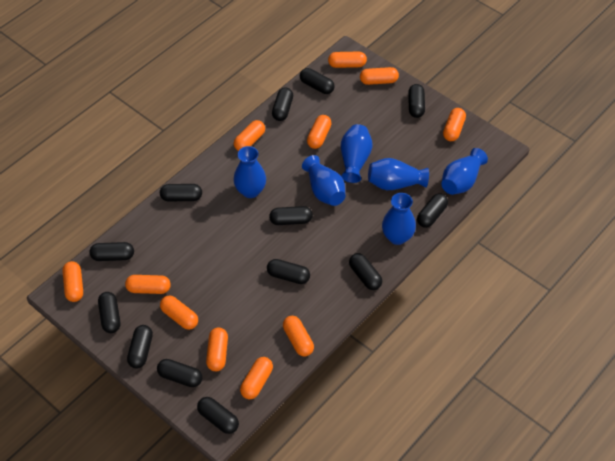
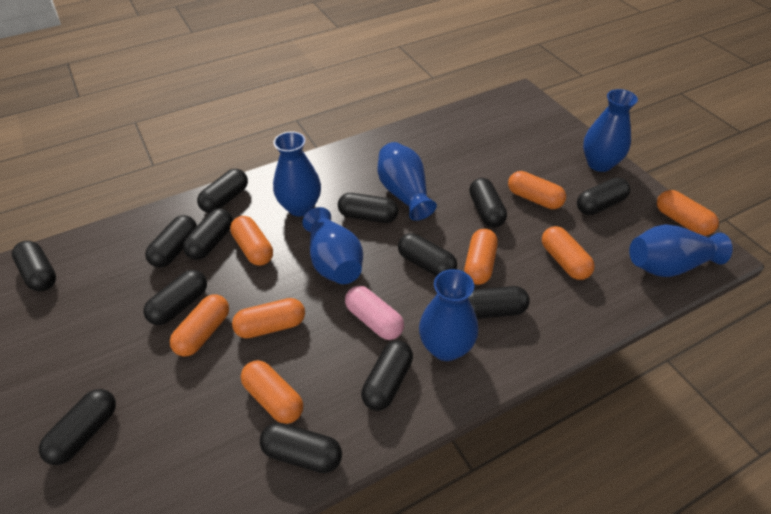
orange capsule: [62,261,83,302] [125,275,171,294] [160,296,198,330] [206,327,228,371] [234,120,265,151] [240,357,273,399] [283,316,314,356] [307,115,332,149] [328,52,367,68] [360,67,399,85] [443,108,466,141] = 11 -> [170,295,229,357] [230,216,273,266] [232,298,305,338] [241,360,303,424] [464,229,498,285] [508,171,566,209] [542,226,595,280] [657,190,719,236] = 8
pink capsule: none = 0 -> [345,286,404,340] = 1

